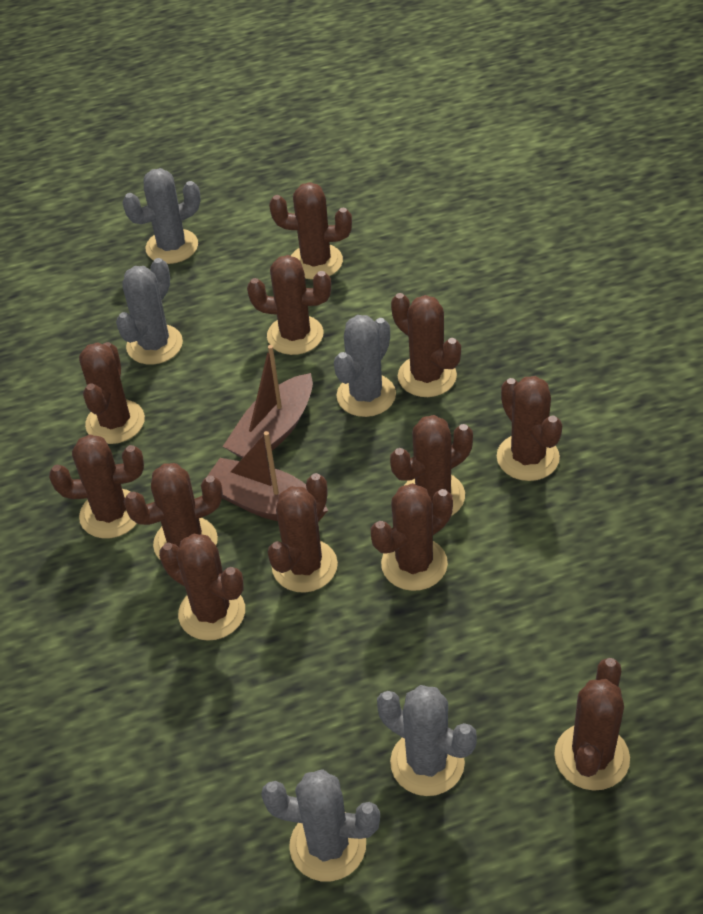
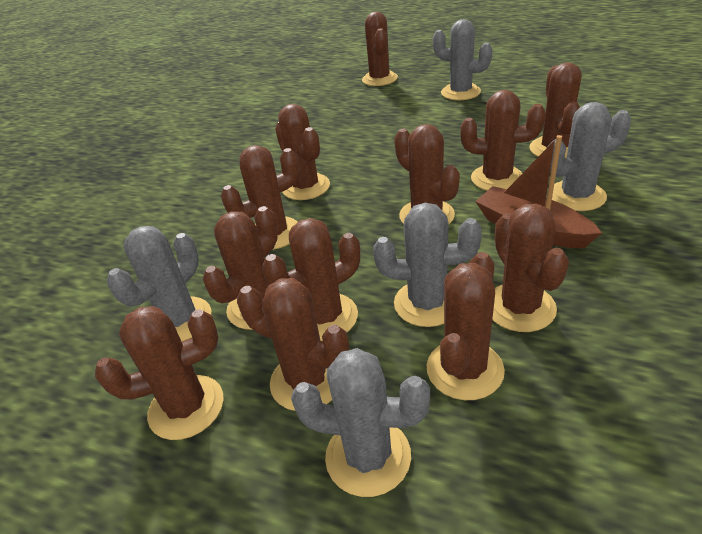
brown boat: [208,431,328,522] [223,345,313,458] = 2 -> [475,135,602,248] = 1

